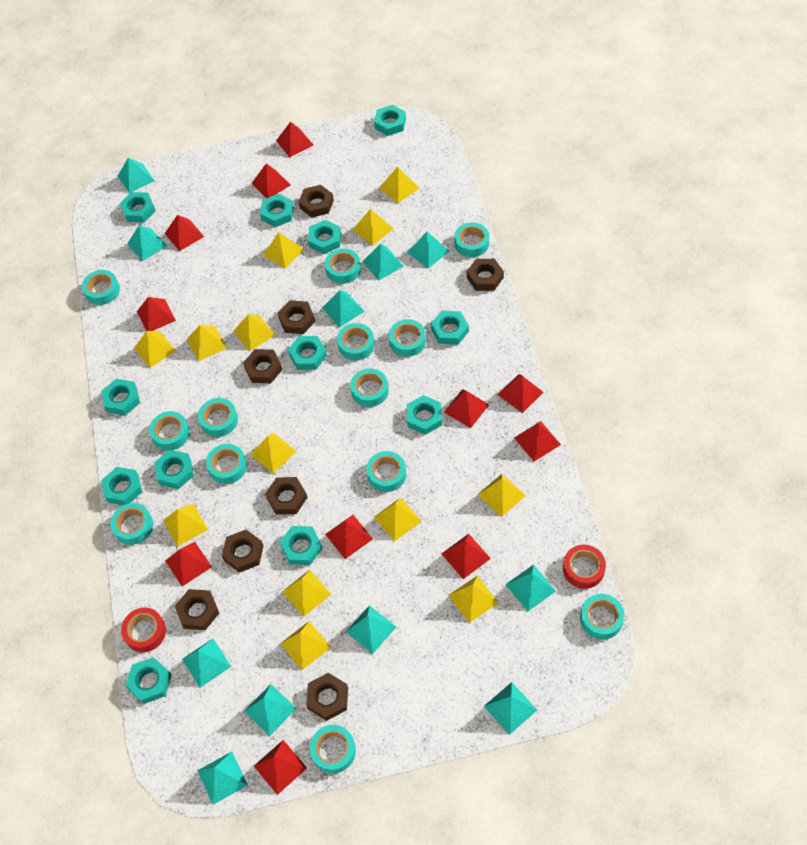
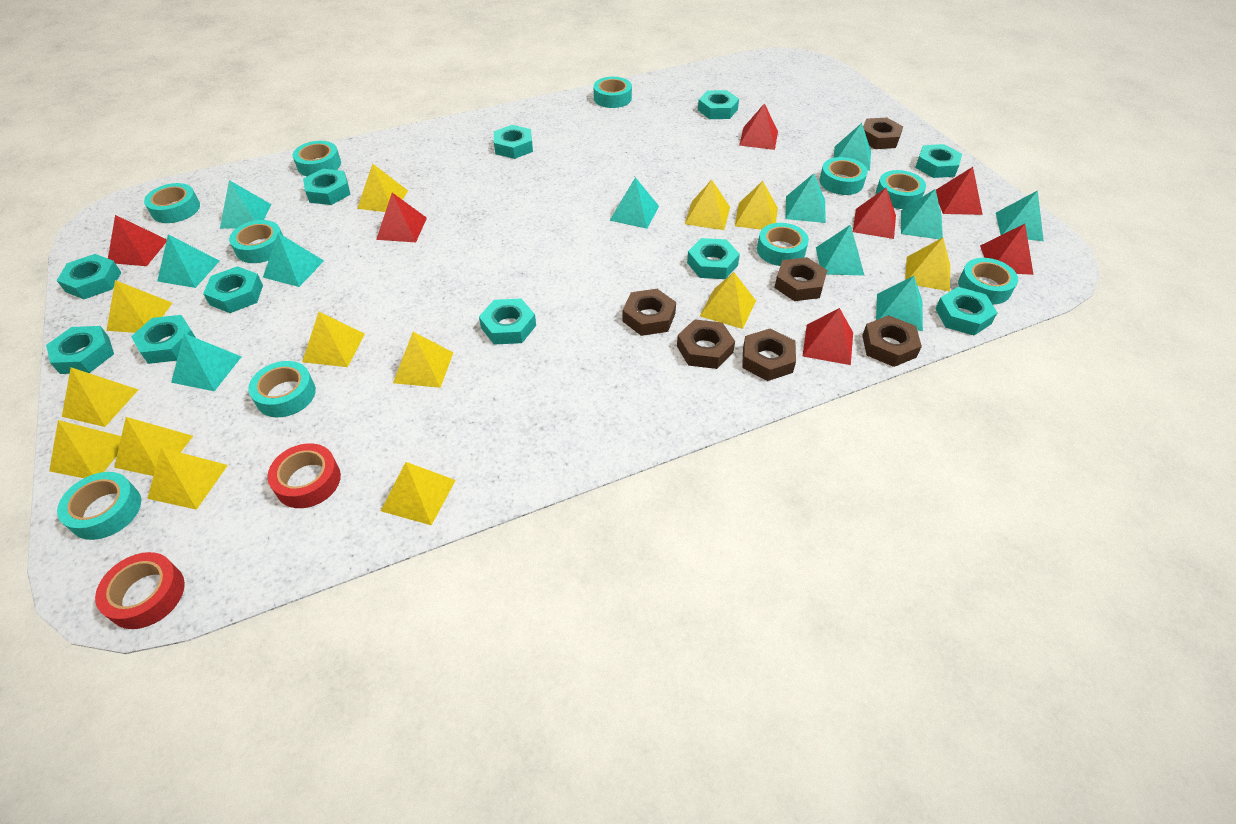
brown nut: [175,589,219,630] [222,530,264,573] [243,349,283,383] [265,477,308,515] [278,300,315,334] [299,185,334,218] [306,673,348,721] [467,259,504,291] = 8 -> [623,289,676,336] [677,319,735,369] [742,328,796,381] [774,257,828,301] [862,315,922,367] [863,118,903,149] = 6
red pyramid: [137,297,176,331] [165,215,204,251] [165,542,212,586] [252,163,290,198] [254,740,307,795] [276,122,313,157] [325,515,373,559] [441,534,491,579] [444,389,489,428] [498,374,543,413] [514,421,561,461] = 11 -> [108,215,167,266] [376,193,427,242] [739,103,778,150] [802,308,853,365] [853,188,896,239] [936,167,983,215] [980,224,1034,275] = 7
turquoise nut: [101,379,140,415] [101,467,142,505] [120,192,156,222] [126,657,172,704] [154,450,194,489] [260,194,294,227] [279,526,323,565] [288,336,327,370] [308,220,341,254] [374,105,406,136] [407,395,442,435] [431,311,469,345] = 12 -> [46,326,114,374] [56,254,121,299] [131,315,196,364] [203,266,263,313] [303,169,351,205] [479,298,536,345] [494,125,533,159] [687,238,740,279] [698,90,739,119] [915,144,962,178] [935,287,998,335] = 11
turquoise tape: [82,270,120,305] [111,503,153,545] [149,411,190,451] [198,398,238,437] [206,444,247,484] [310,725,356,774] [325,249,361,284] [337,323,375,361] [350,368,389,407] [366,451,406,492] [389,319,426,357] [454,222,489,257] [580,594,624,639] = 13 -> [57,472,141,540] [144,183,200,223] [229,220,283,263] [248,361,316,417] [293,141,341,176] [594,77,632,108] [757,223,809,266] [819,157,868,195] [876,170,926,209] [958,258,1018,304] = 10

